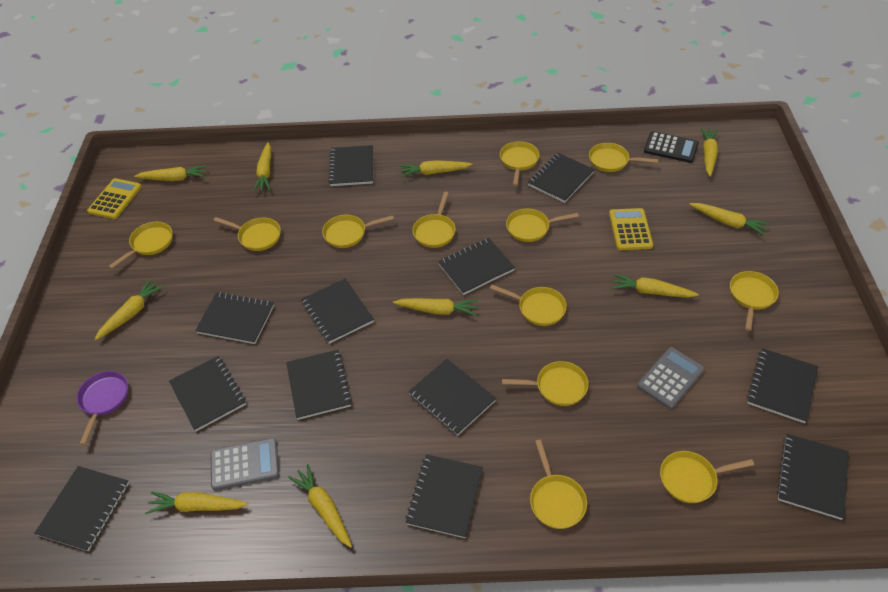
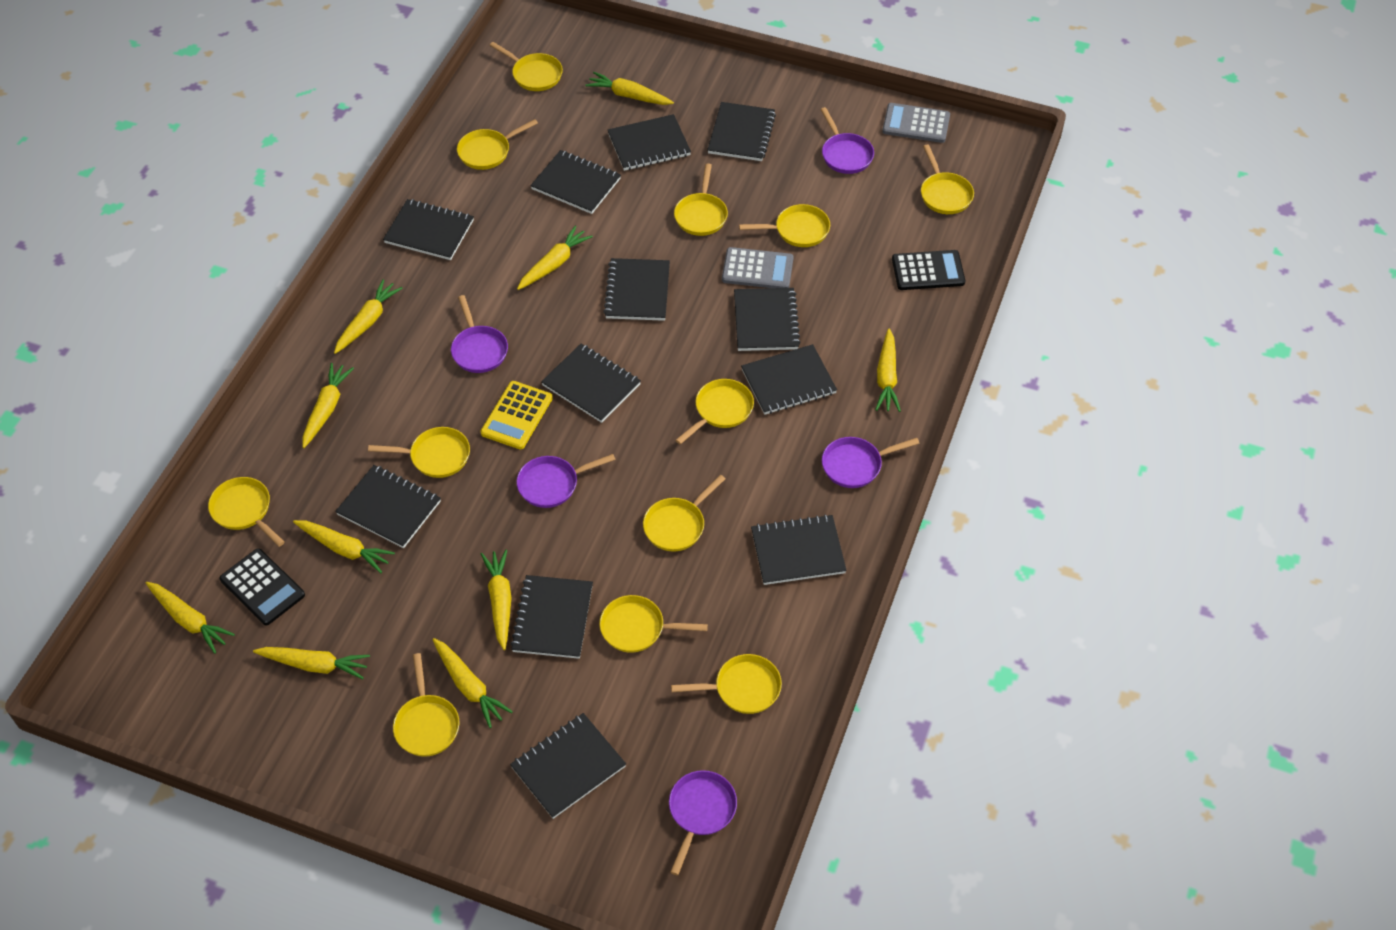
black calculator: [644,131,699,163] = 1 -> [219,548,305,626] [892,250,965,290] = 2
purple pan: [77,371,128,445] = 1 -> [451,295,508,373] [516,454,616,508] [669,770,737,876] [820,107,874,174] [822,437,920,488] = 5
yellow calculator: [87,178,142,219] [609,208,653,250] = 2 -> [481,381,553,449] = 1

